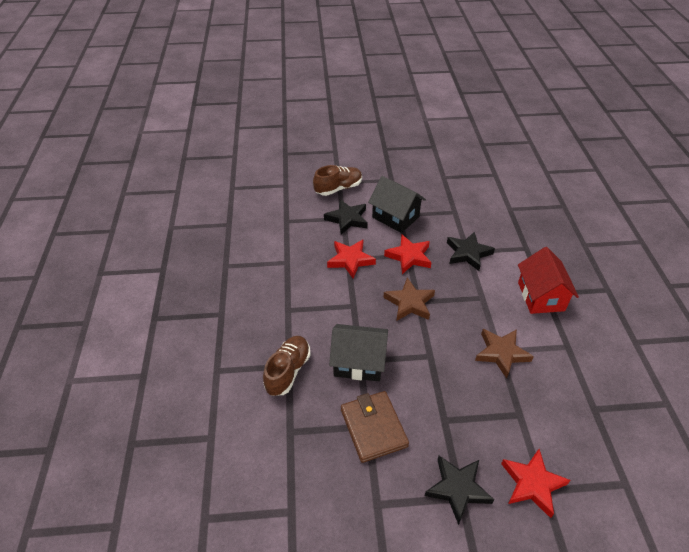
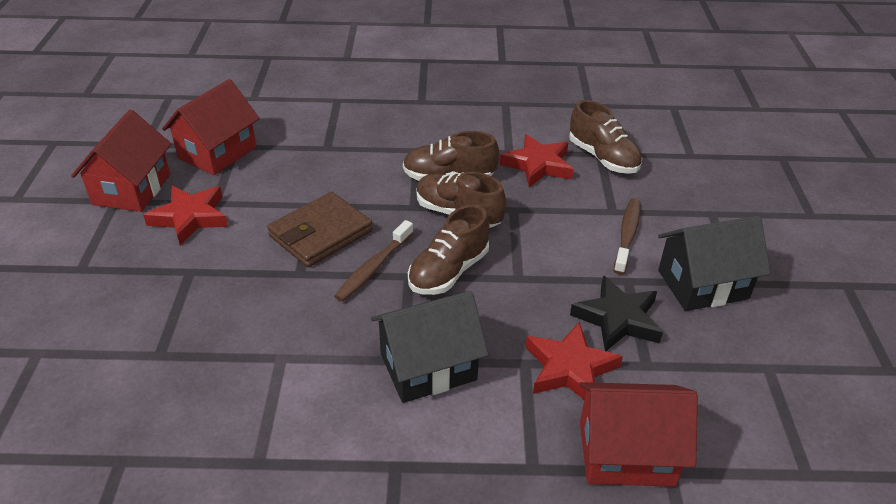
black star: [324,199,368,235] [425,456,494,525] [447,232,495,271] = 3 -> [570,275,663,351] = 1
brown shoe: [263,336,311,396] [313,165,362,196] = 2 -> [403,131,499,181] [408,204,490,295] [417,172,506,228] [569,100,642,174] = 4
brown star: [383,277,435,321] [475,329,534,379] = 2 -> none = 0
brown toothbrush: none = 0 -> [334,220,413,302] [614,198,640,275] = 2
red house: [518,247,579,314] = 1 -> [71,110,171,212] [162,79,260,175] [579,382,698,487] = 3

